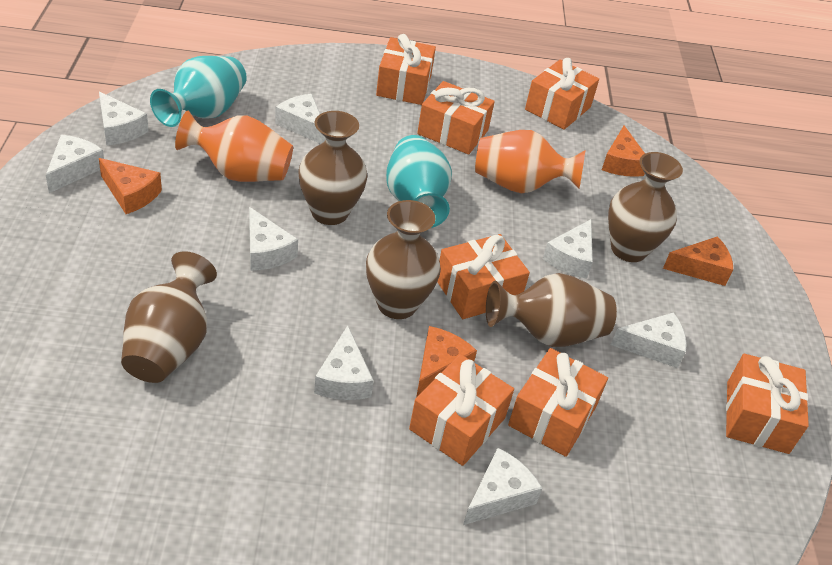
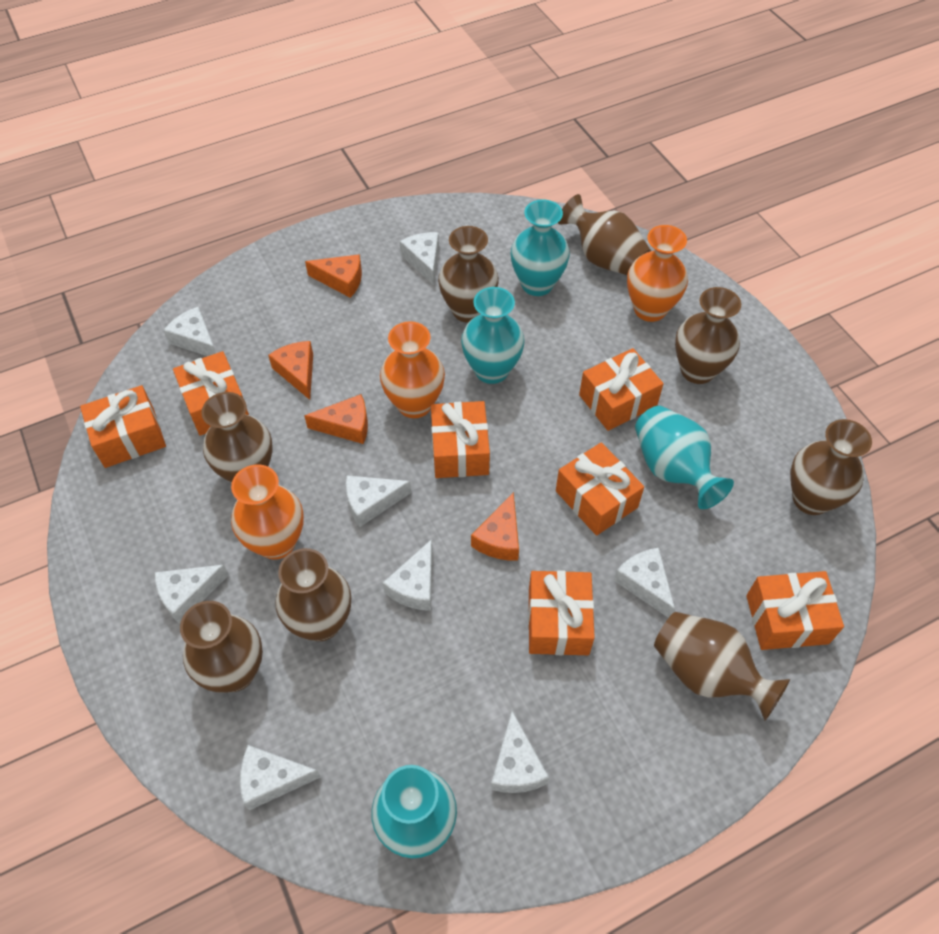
brown vase: [121,251,217,383] [298,111,368,225] [366,200,441,319] [486,273,617,347] [608,152,683,262] = 5 -> [180,601,263,693] [201,392,273,483] [275,548,351,641] [438,226,499,323] [558,194,651,275] [654,612,790,721] [675,287,741,384] [790,419,872,515] = 8
orange vase: [175,110,293,182] [475,130,586,193] = 2 -> [231,464,304,560] [380,321,445,418] [627,225,688,322] = 3
turquoise vase: [150,56,247,127] [386,135,452,228] = 2 -> [371,765,457,858] [461,287,525,384] [511,200,570,296] [635,406,734,509] = 4

